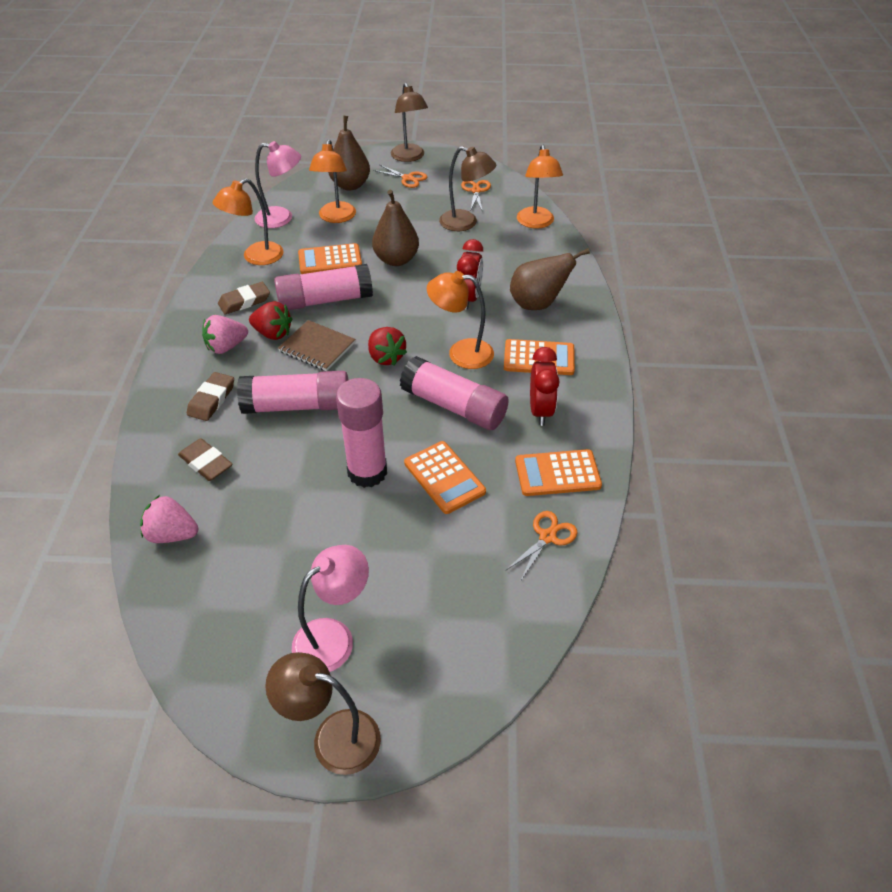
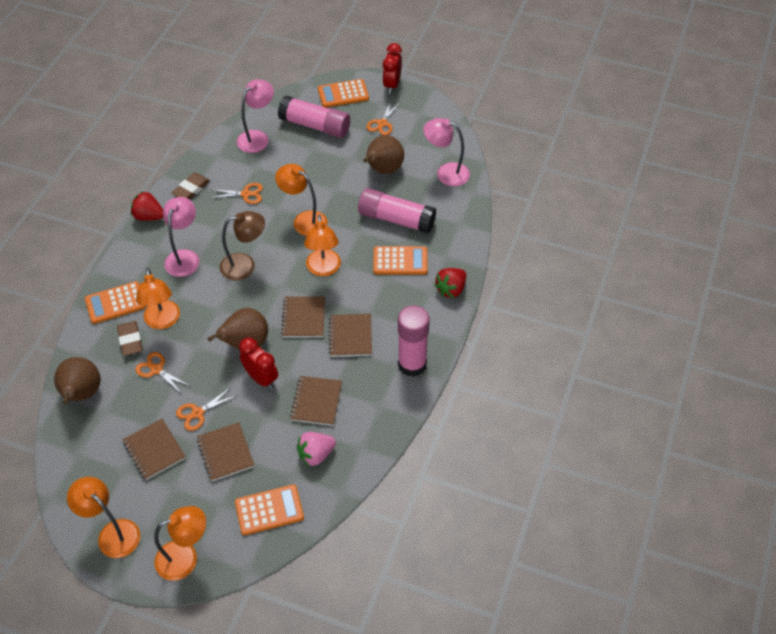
brown eraser: [178,438,233,481] [187,372,234,421] [218,282,270,314] = 3 -> [117,321,143,356] [172,173,210,200] = 2
brown lamp: [265,652,381,775] [391,82,428,162] [439,146,496,231] = 3 -> [220,211,265,280] = 1
brown notebook: [278,320,356,371] = 1 -> [122,419,186,480] [197,422,254,481] [281,296,325,338] [290,376,342,426] [329,314,372,357] = 5
orange lamp: [213,178,284,265] [309,139,356,223] [427,271,494,369] [517,145,563,229] = 4 -> [67,477,140,558] [136,268,180,329] [154,506,206,581] [275,164,328,236] [304,215,341,276] = 5
orange scissors: [373,164,427,188] [461,180,491,212] [505,511,578,580] = 3 -> [136,352,190,393] [176,388,236,431] [210,183,263,204] [367,101,400,135] = 4
pink glue stick: [237,371,348,414] [274,264,373,310] [336,378,387,488] [400,356,509,430] = 4 -> [278,95,350,138] [358,188,436,233] [398,305,430,377] = 3
pink lamp: [255,141,301,228] [292,545,369,672] = 2 -> [163,197,199,277] [237,79,274,153] [424,118,470,186] = 3
pink strawberry: [140,495,198,543] [202,315,248,354] = 2 -> [297,432,336,466] = 1

